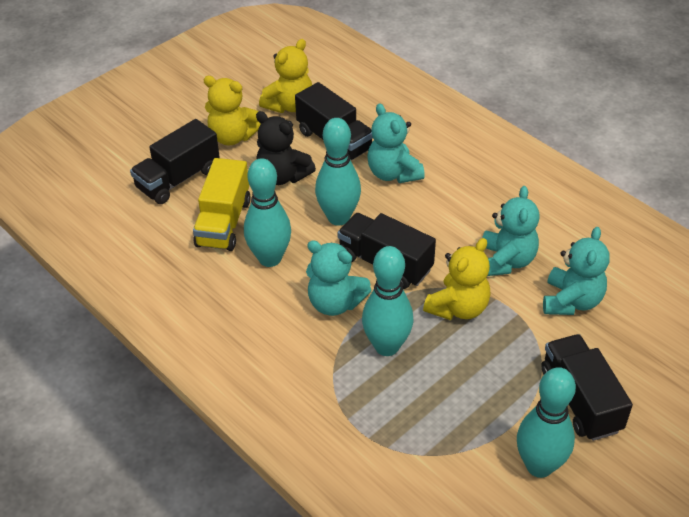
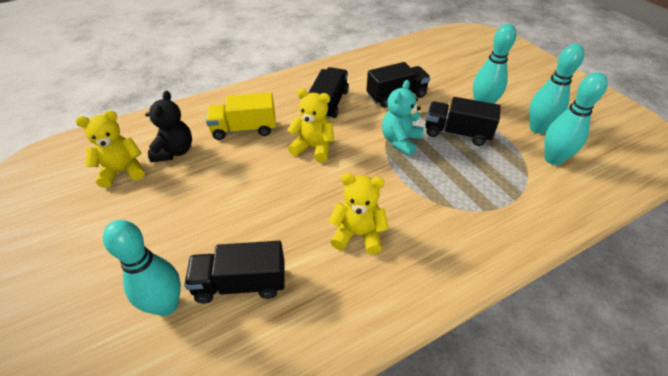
turquoise teddy bear: [306,240,371,316] [367,103,425,183] [482,186,540,276] [543,227,610,315] = 4 -> [382,80,424,156] = 1

